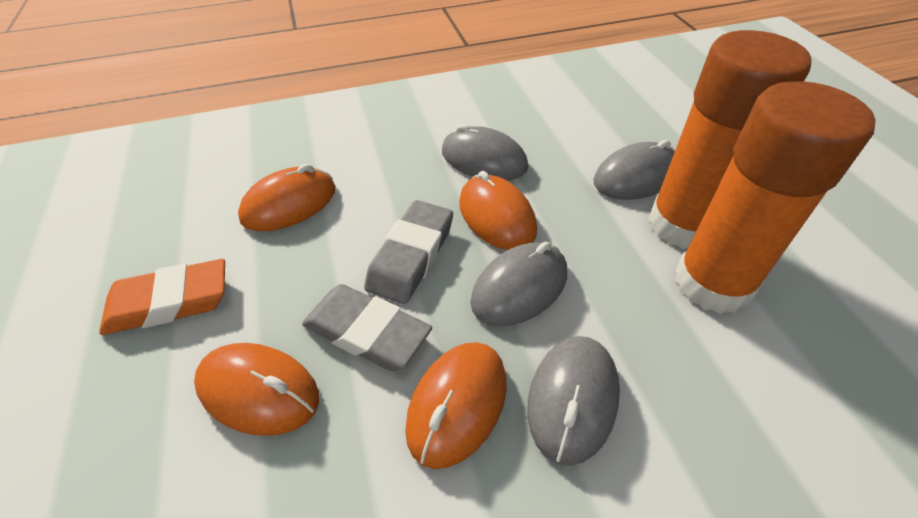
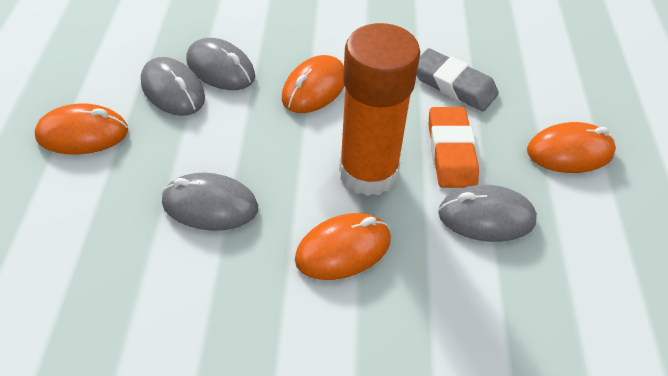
grey eraser: [302,284,432,371] [364,200,453,304] = 2 -> [417,48,499,111] = 1
orange glue stick: [648,30,811,249] [675,81,876,314] = 2 -> [339,23,420,196] = 1

